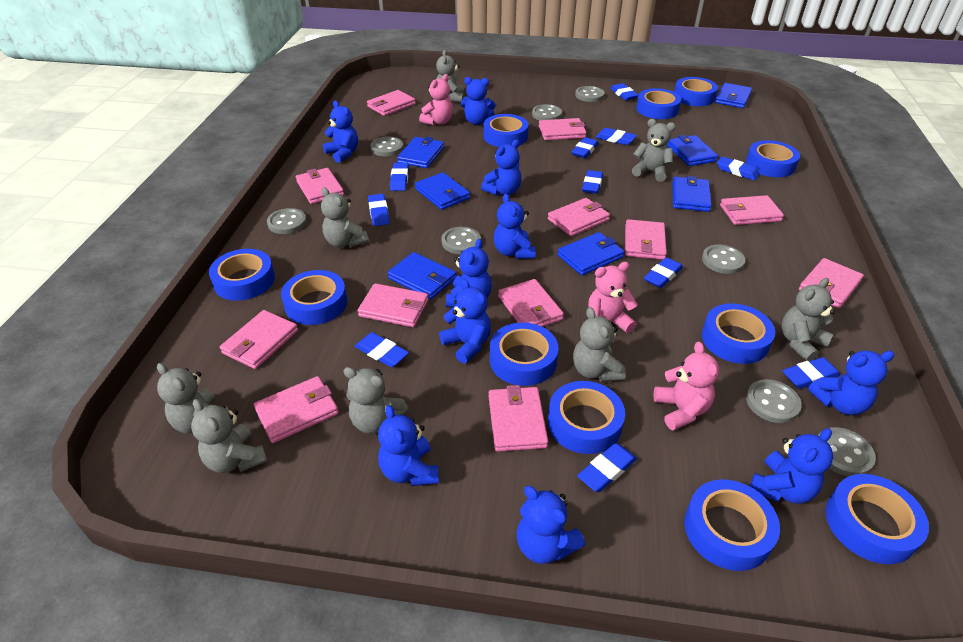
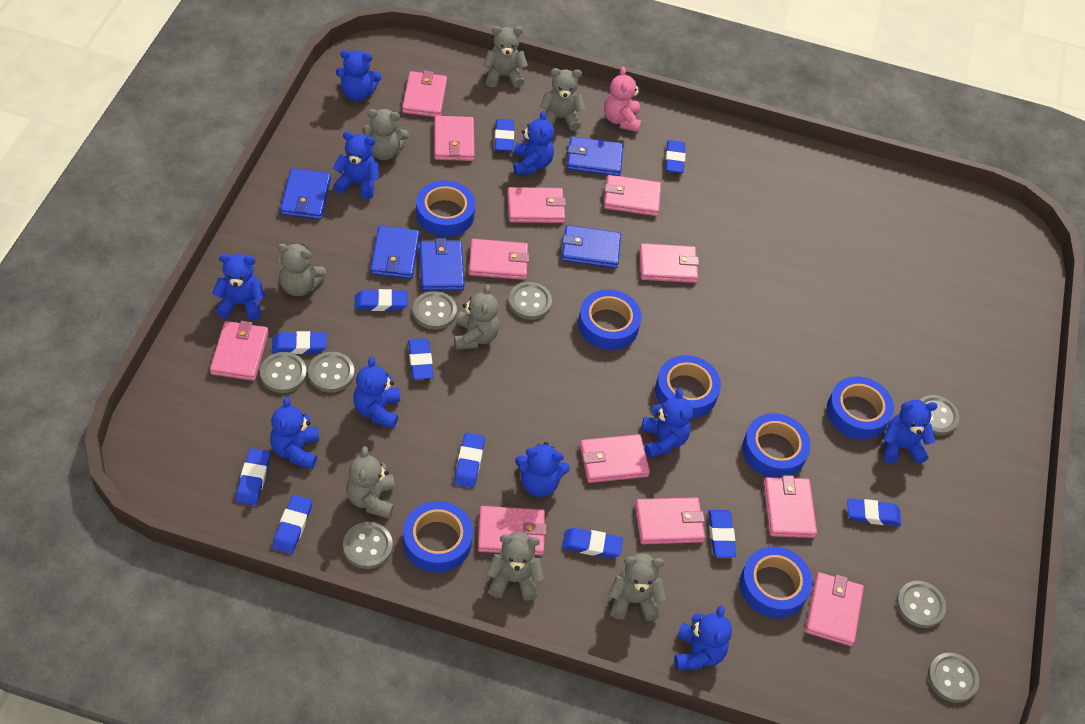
blue tape: [209,249,275,301] [281,270,347,325] [484,114,529,147] [490,322,558,386] [548,381,625,454] [636,88,681,119] [674,77,718,106] [684,479,780,571] [702,303,775,364] [746,140,800,177] [825,474,929,564] = 11 -> [403,501,473,573] [416,180,475,237] [578,290,641,350] [655,355,721,418] [740,546,812,618] [742,413,811,478] [827,377,894,440] = 7
blue wallet: [388,252,456,299] [397,137,444,168] [415,172,470,210] [557,232,624,275] [667,135,718,166] [673,176,712,212] [715,83,752,108] = 7 -> [280,168,331,219] [370,226,420,279] [420,238,465,291] [561,225,621,268] [567,136,623,176] = 5
pink teddy bear: [419,74,453,126] [588,262,638,333] [654,342,719,430] = 3 -> [604,67,641,132] = 1

